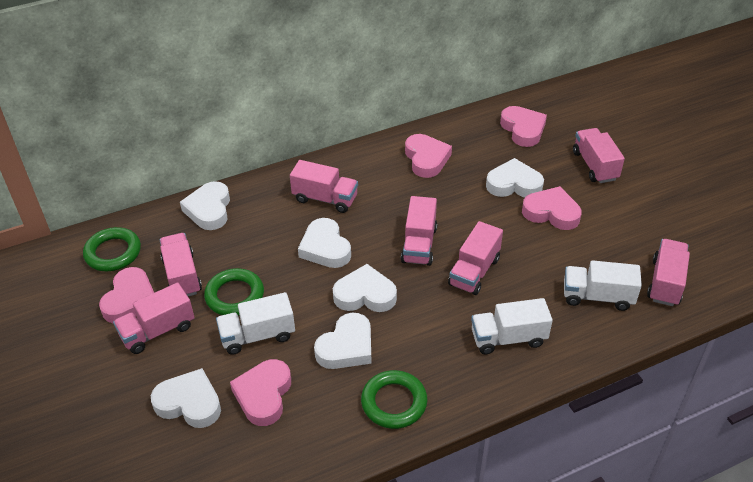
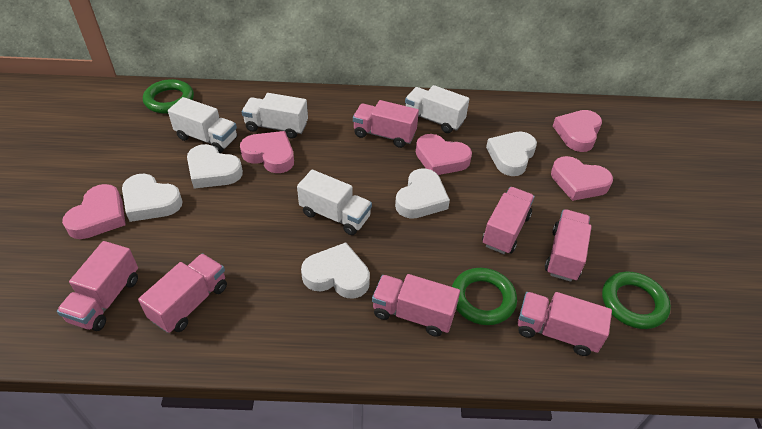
white heart: [151,368,221,428] [180,181,230,230] [298,218,351,268] [314,313,372,369] [333,264,397,312] [486,158,544,197] = 6 -> [122,174,183,222] [187,144,243,189] [301,243,370,298] [395,168,450,219] [486,132,537,176] = 5
white truck: [216,292,295,355] [471,298,553,354] [564,260,642,311] = 3 -> [168,97,237,153] [242,93,308,139] [297,170,372,235] [405,85,469,133] = 4

